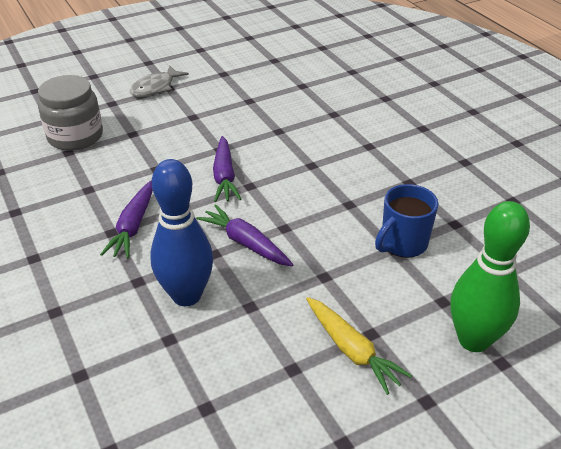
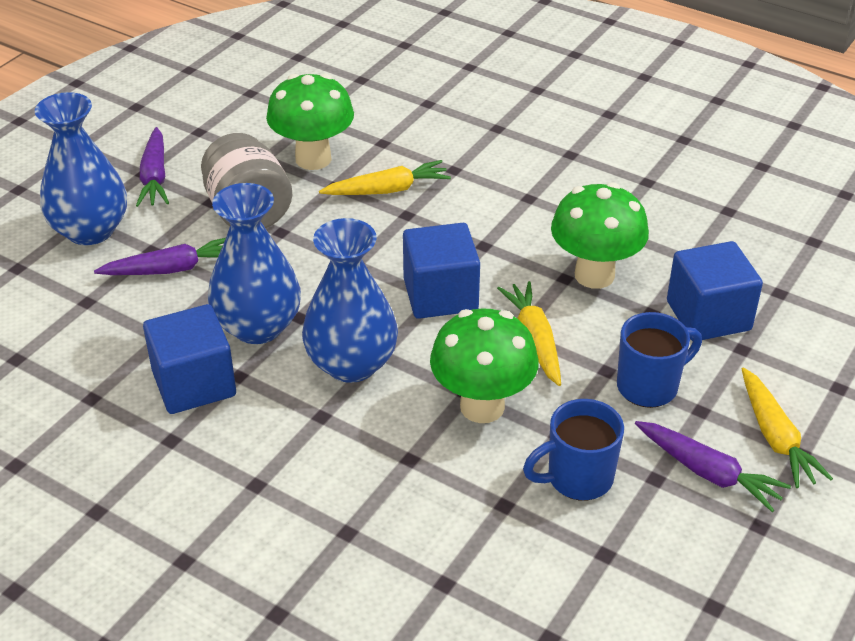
blue bowling pin: [150,159,213,306] = 1 -> none = 0
blue cube: none = 0 -> [143,304,236,414] [403,223,480,319] [667,241,763,341] = 3
blue mug: [375,184,438,258] = 1 -> [523,399,624,501] [617,312,702,408] = 2
blue vase: none = 0 -> [35,92,127,245] [208,183,301,344] [302,218,398,383] = 3
green bowling pin: [450,201,530,352] = 1 -> none = 0
green mushroom: none = 0 -> [266,74,354,170] [430,308,538,423] [551,182,649,289] = 3
grey fish: [130,66,189,97] = 1 -> none = 0
yellow carrot: [306,297,412,395] = 1 -> [319,160,451,195] [497,281,561,386] [742,367,833,488] = 3

